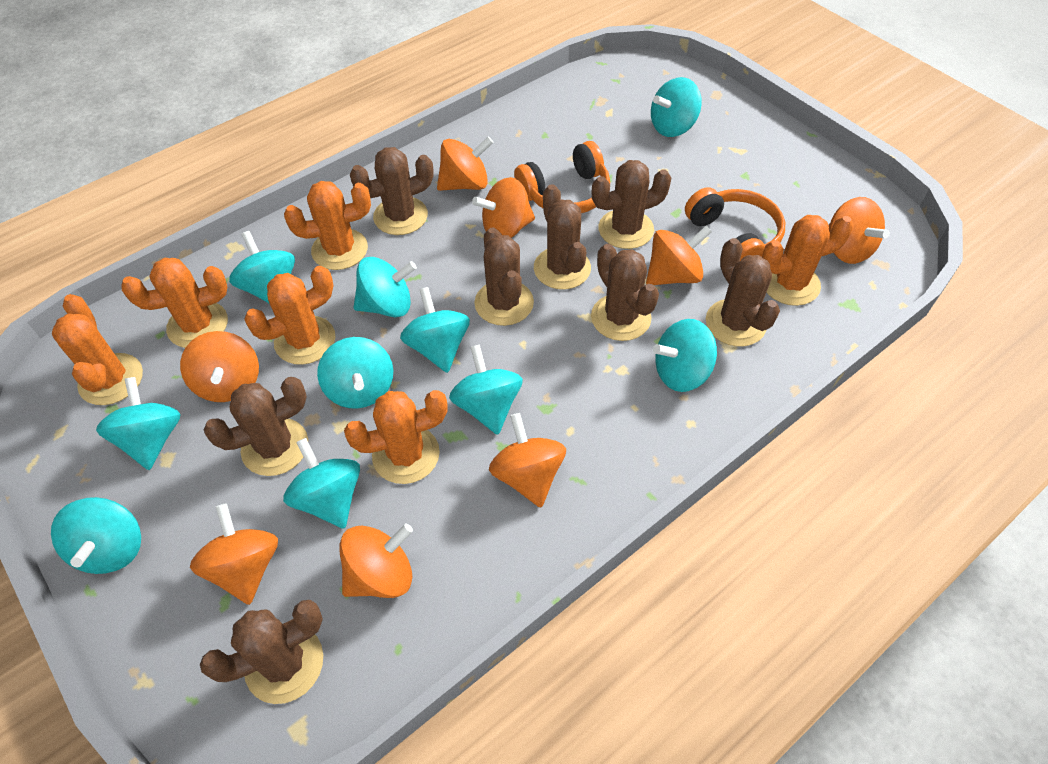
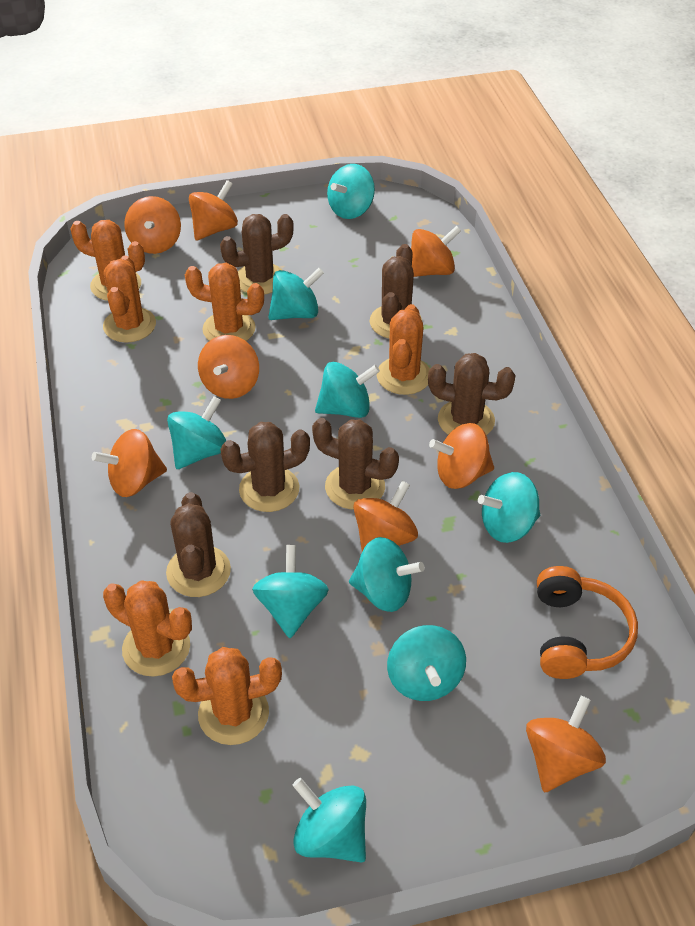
brown cactus: [200,600,323,704] [204,377,308,476] [350,147,434,235] [474,227,534,326] [534,184,591,290] [591,244,659,341] [592,160,671,249] [706,238,780,347] = 8 -> [166,492,231,597] [220,214,294,295] [220,422,310,512] [312,418,399,510] [370,244,422,339] [428,353,516,435] = 6
orange headphones: [514,141,610,213] [685,187,785,261] = 2 -> [537,566,638,679] = 1
turquoise spinning top: [51,497,141,574] [96,377,181,470] [229,231,295,303] [283,438,360,529] [317,337,393,408] [353,257,417,317] [400,287,470,373] [449,344,523,435] [651,77,702,137] [653,319,717,392] = 10 -> [167,396,226,469] [252,545,329,638] [268,268,324,320] [292,778,366,863] [315,362,380,418] [327,164,375,219] [349,537,425,612] [387,625,466,701] [478,472,540,543] = 9

